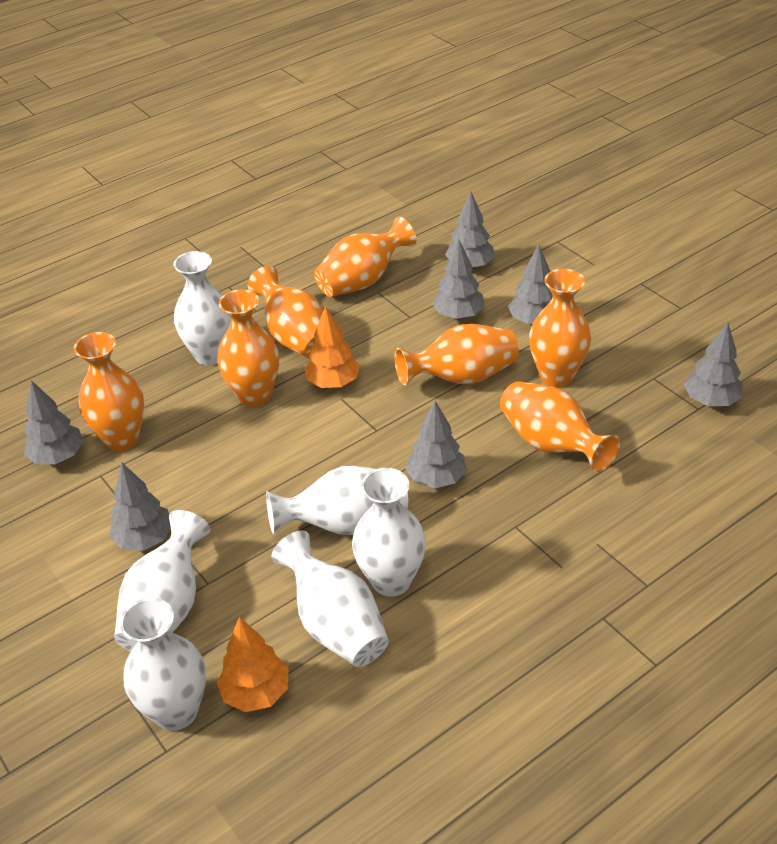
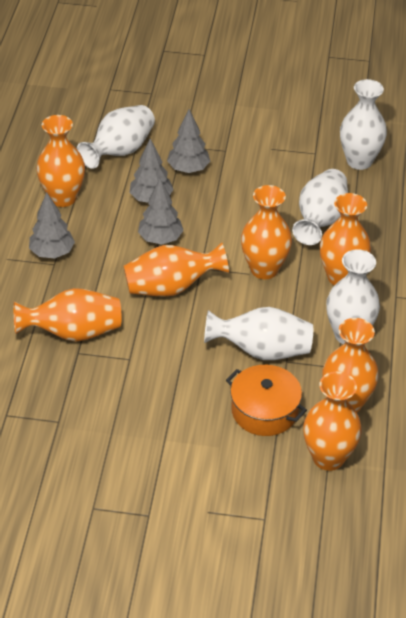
grey tree: [24,380,84,464] [109,462,171,551] [405,401,467,488] [432,239,485,319] [445,191,495,269] [508,244,553,325] [684,322,743,406] = 7 -> [29,193,75,259] [129,139,174,203] [138,179,184,245] [167,109,210,173] = 4
orange pot: none = 0 -> [226,365,307,436] = 1
orange tree: [217,617,289,712] [305,306,360,388] = 2 -> none = 0
white vase: [114,510,210,652] [120,598,206,731] [173,251,231,365] [266,466,408,535] [271,531,388,667] [352,468,426,597] = 6 -> [77,105,155,169] [204,307,313,360] [292,169,348,245] [326,249,380,344] [340,79,387,170] = 5

